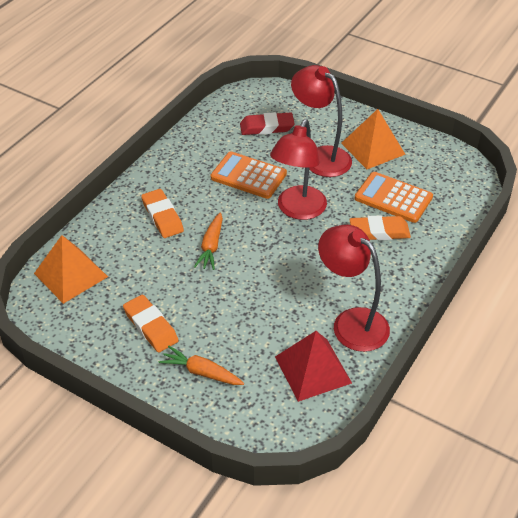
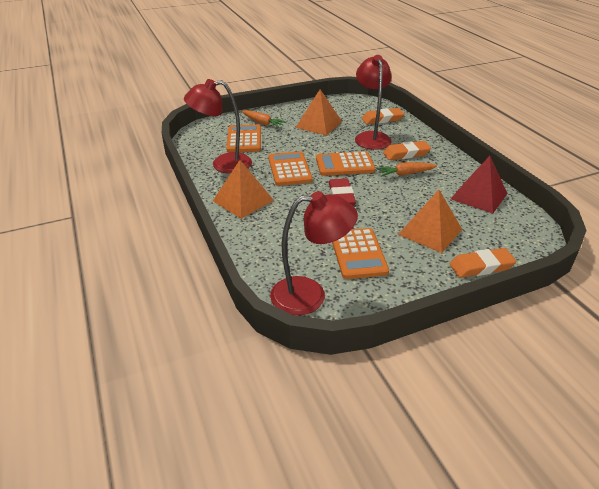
orange calculator: [211,152,287,199] [355,172,433,223] = 2 -> [226,125,261,152] [268,151,313,186] [316,151,375,176] [332,228,389,279] = 4
orange pyramid: [34,235,108,304] [341,109,406,169] = 2 -> [213,160,274,219] [295,89,342,136] [398,190,462,253] = 3

